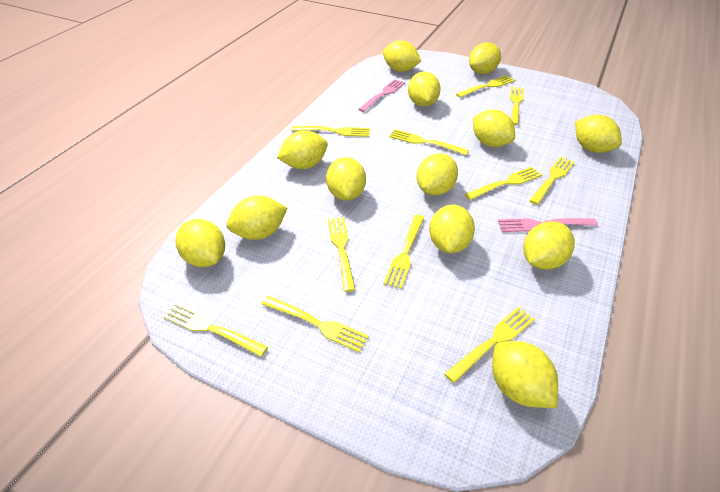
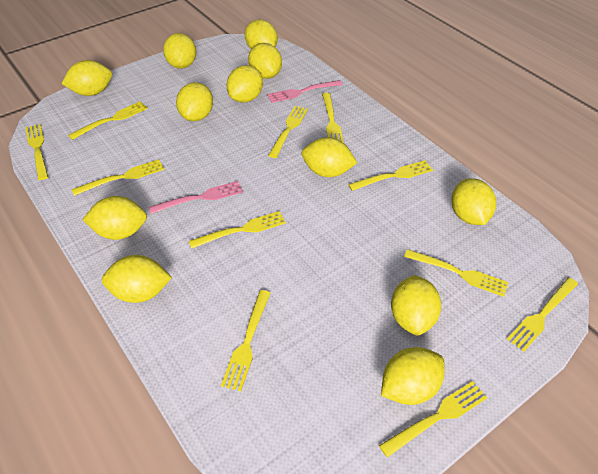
yellow lemon: [176,219,225,267] [226,195,287,240] [277,130,328,169] [326,157,366,201] [383,40,421,72] [408,72,441,107] [417,153,458,195] [429,205,475,253] [469,42,501,74] [473,110,515,147] [492,341,558,408] [523,221,575,270] [575,114,622,153] = 13 -> [61,60,112,96] [82,196,147,240] [102,255,172,303] [163,33,196,69] [176,82,213,121] [226,65,263,103] [245,19,278,49] [248,43,282,79] [301,137,357,177] [381,347,445,405] [391,275,441,335] [451,178,496,225] = 12

